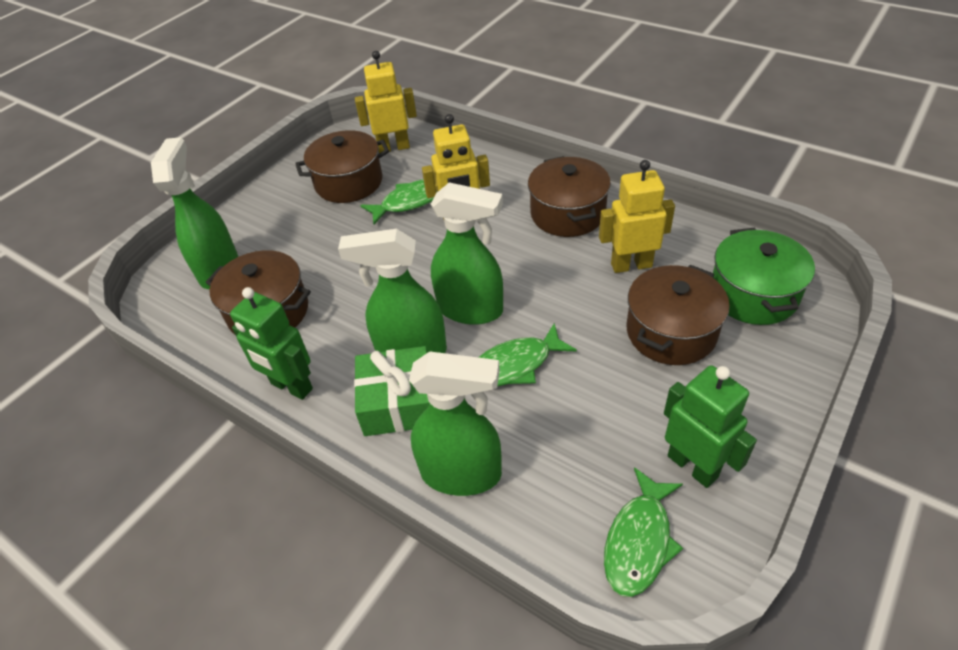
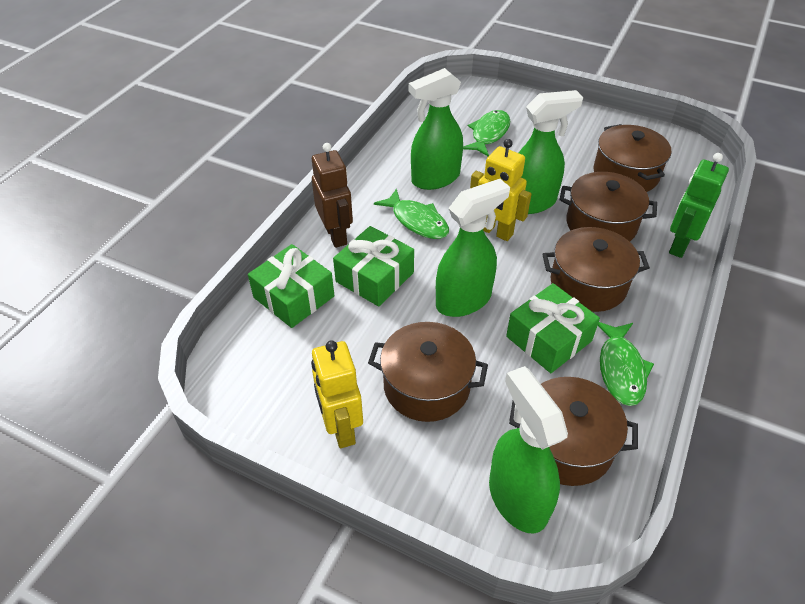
brown pot: [206,250,311,334] [295,130,389,203] [528,156,611,237] [627,264,730,365] = 4 -> [368,322,488,422] [509,377,638,486] [542,227,650,312] [560,172,657,242] [594,124,671,192] = 5
brown robot: none = 0 -> [312,143,353,248] = 1
green gift: [354,346,430,436] = 1 -> [248,244,334,328] [333,226,414,307] [506,283,600,373] = 3
green pot: [713,228,815,325] = 1 -> none = 0
green robot: [230,287,313,400] [664,365,757,488] = 2 -> [669,153,729,258] = 1
yellow robot: [355,51,417,153] [422,114,490,219] [599,160,675,273] = 3 -> [311,340,363,448] [470,139,532,241] = 2

